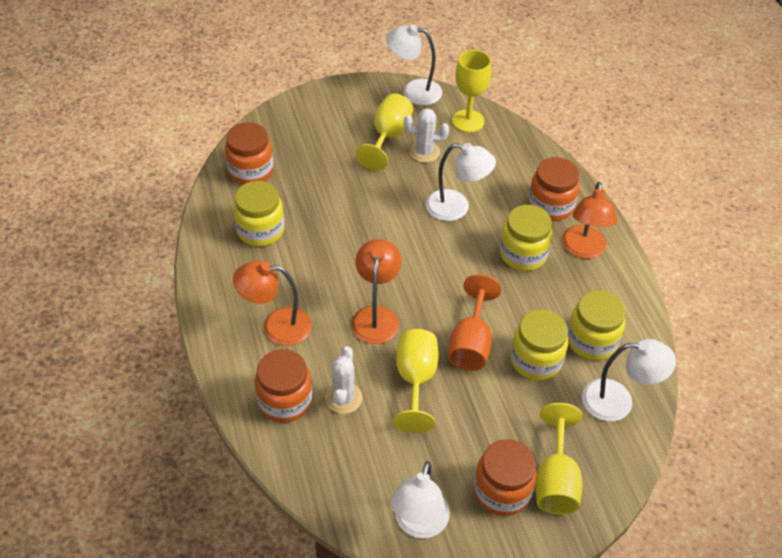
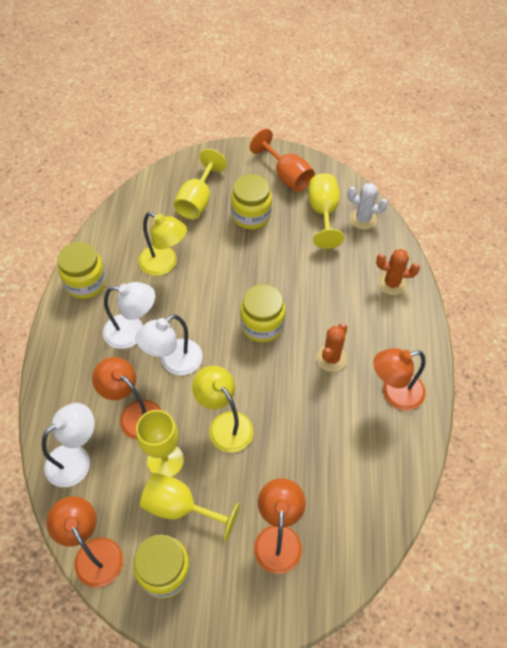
orange cactus: none = 0 -> [316,323,347,372] [376,249,420,295] = 2
orange jar: [225,122,274,185] [255,349,313,423] [474,439,537,516] [528,157,580,221] = 4 -> none = 0
orange lamp: [233,261,312,346] [351,239,402,344] [562,182,617,259] = 3 -> [46,496,123,588] [92,357,161,440] [254,478,306,574] [373,348,426,410] = 4
white cactus: [325,346,362,414] [404,108,449,163] = 2 -> [347,183,388,230] = 1
white lamp: [386,25,442,105] [391,461,450,538] [426,143,496,221] [582,339,676,421] = 4 -> [42,403,94,487] [103,282,155,349] [135,314,203,375] = 3
yellow lamp: none = 0 -> [139,212,187,276] [192,366,253,452] = 2

